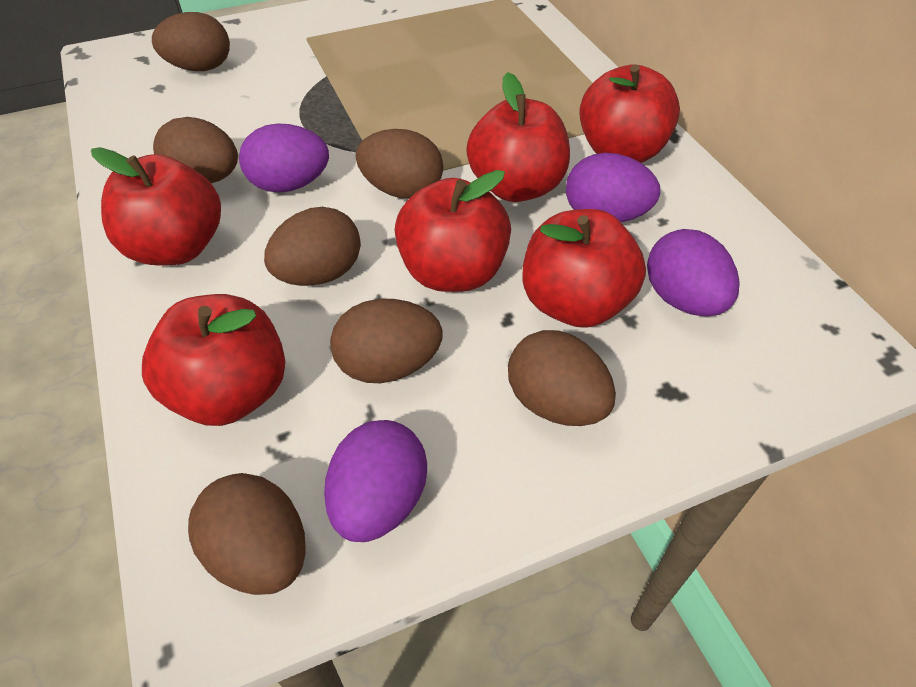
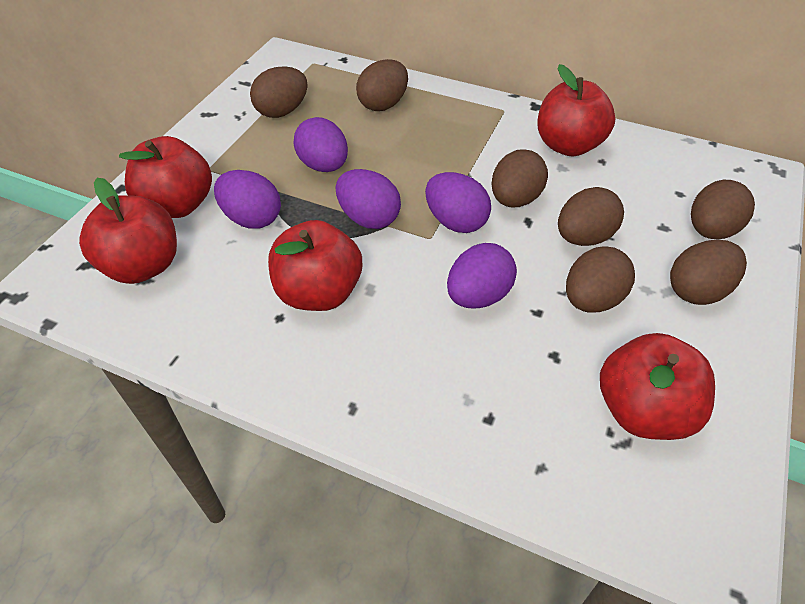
purple egg: [239,123,329,193] [324,420,427,542] [566,153,660,222] [647,229,739,316] = 4 -> [214,170,281,229] [293,117,348,172] [336,169,401,229] [425,172,491,233] [447,243,517,308] = 5
red apple: [91,147,221,265] [142,294,285,426] [394,170,511,292] [466,72,570,202] [522,209,646,328] [579,65,680,163] = 6 -> [79,178,177,284] [119,136,212,218] [268,220,362,311] [537,64,615,157] [600,333,715,440] = 5

